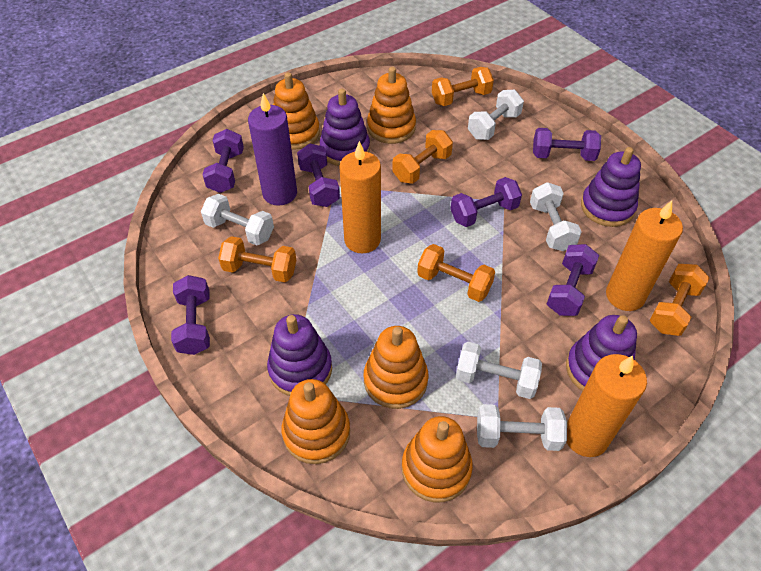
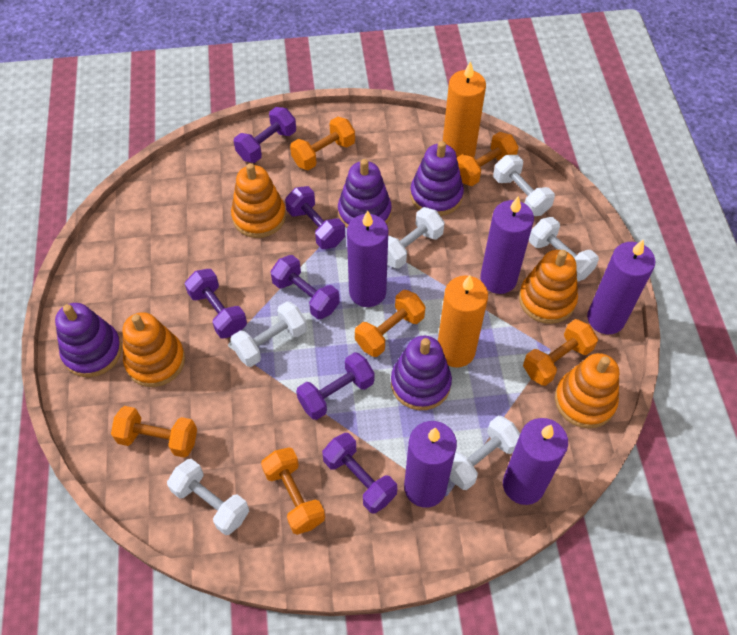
orange candle: [339,141,381,253] [566,354,647,457] [606,200,683,311] = 3 -> [438,275,488,368] [443,61,486,157] = 2
orange dumbbell: [218,236,296,282] [392,130,453,184] [417,244,495,302] [432,67,494,106] [649,264,710,336] = 5 -> [111,406,197,458] [261,447,325,535] [290,117,355,170] [355,290,426,357] [457,132,519,186] [523,319,598,386] = 6
orange stacking toy: [273,72,320,150] [282,379,350,464] [363,326,428,409] [367,67,416,144] [402,416,473,502] = 5 -> [123,312,185,387] [231,163,286,238] [519,250,578,324] [555,353,619,428] = 4
purple candle: [248,93,297,206] = 1 -> [347,210,388,307] [404,421,457,508] [480,196,534,294] [503,418,568,505] [587,239,655,334] = 5
white dumbbell: [201,194,274,245] [456,342,542,399] [468,90,524,140] [477,404,567,451] [530,182,582,251] = 5 -> [167,459,249,535] [230,301,307,367] [387,207,445,269] [450,416,520,490] [493,155,555,216] [529,217,599,282] = 6

